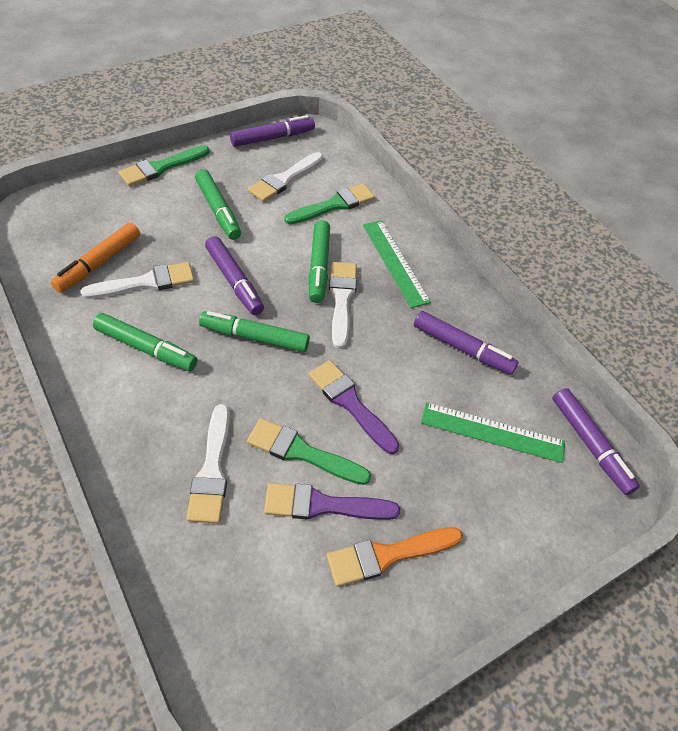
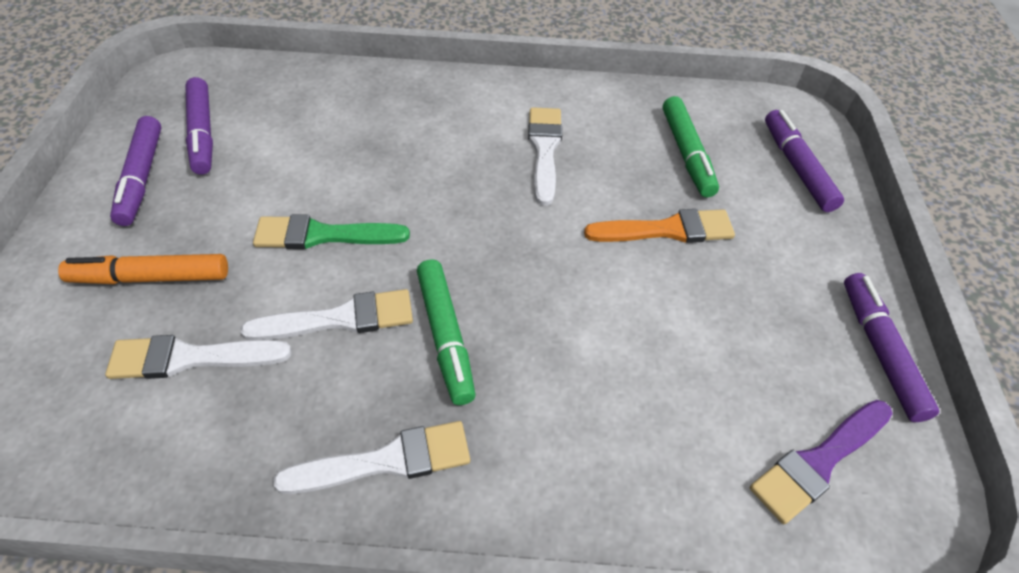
green brush: [119,145,210,187] [247,418,371,485] [284,183,375,224] = 3 -> [253,215,410,249] = 1
green marker: [93,313,197,371] [195,169,241,240] [199,311,310,352] [309,220,330,303] = 4 -> [417,259,476,405] [663,96,719,197] = 2
green ruler: [363,220,431,308] [421,402,565,463] = 2 -> none = 0
purple brush: [264,483,400,520] [309,360,399,454] = 2 -> [750,400,893,524] = 1

